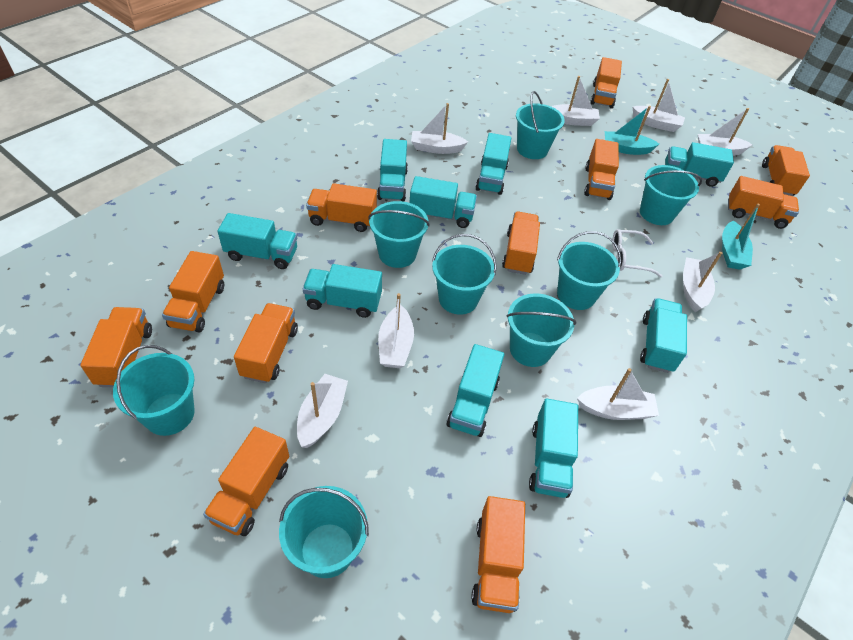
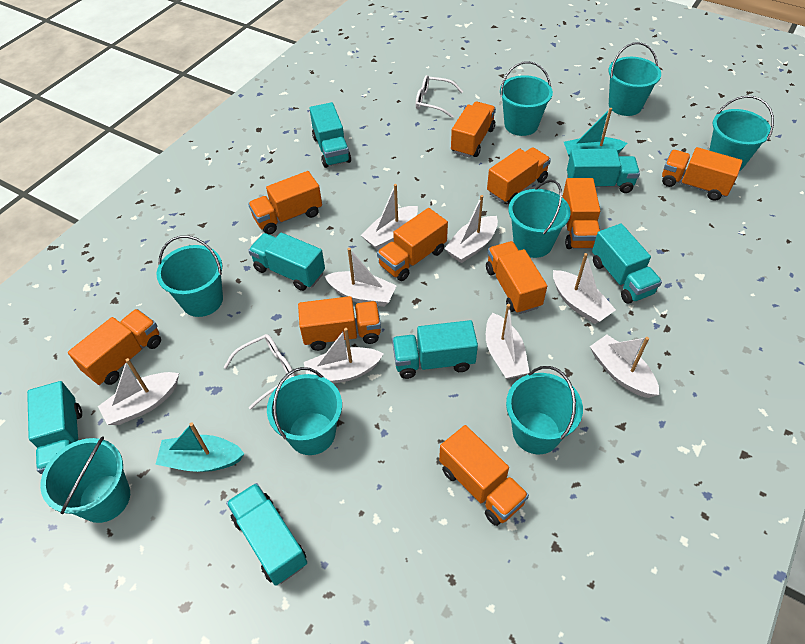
orange truck: [80,307,152,387] [162,251,224,333] [203,427,289,536] [234,303,298,383] [306,183,377,232] [471,496,525,613] [502,211,540,275] [584,139,619,200] [591,57,622,108] [728,176,799,229] [762,145,810,196] = 11 -> [68,309,161,385] [248,171,322,235] [298,296,381,351] [377,208,448,281] [439,425,529,526] [451,102,496,158] [486,241,547,314] [487,147,551,203] [562,178,600,249] [662,147,742,201] = 10
turquoise truck: [217,213,297,269] [303,264,382,318] [377,139,408,202] [410,176,477,228] [446,344,504,437] [475,133,511,195] [529,398,578,498] [640,298,687,373] [665,142,734,187] = 9 -> [27,381,82,474] [226,483,307,586] [248,233,325,291] [309,102,351,168] [392,320,478,379] [567,148,640,193] [592,223,662,304] = 7
white glasses: [612,229,662,278] = 1 -> [224,334,295,410] [416,75,463,118] = 2

